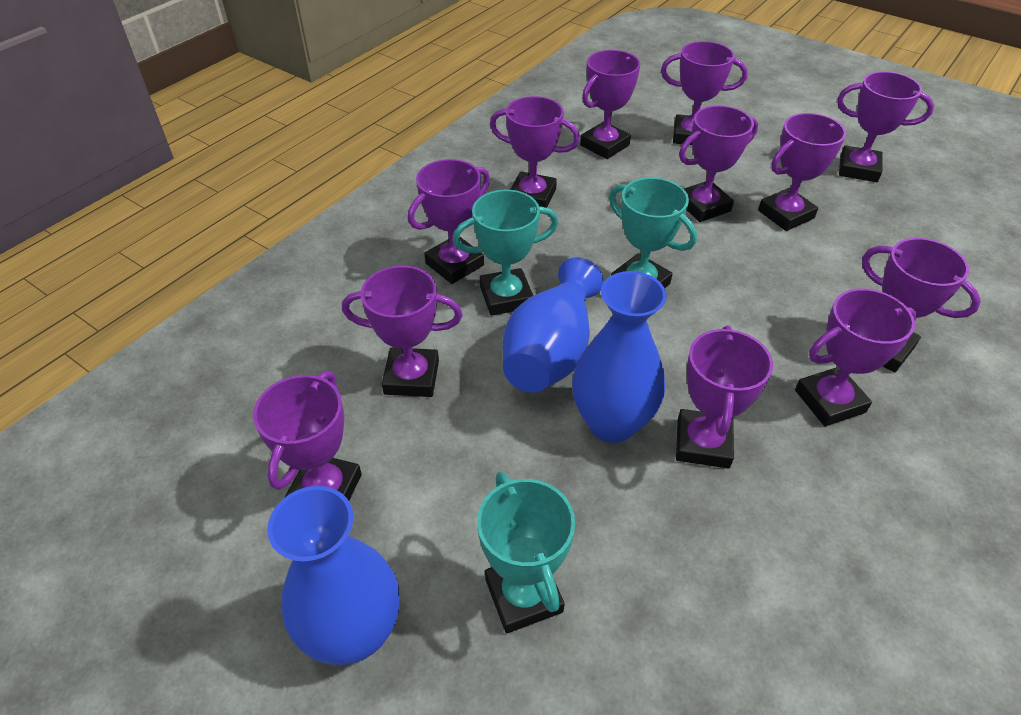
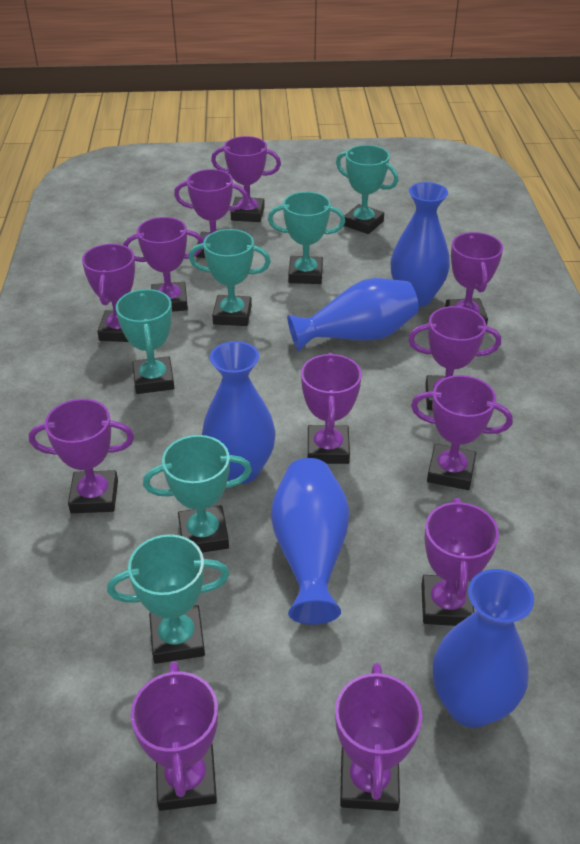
blue vase: [267,486,399,665] [503,257,604,393] [572,271,667,443] = 3 -> [202,341,276,484] [271,458,350,625] [287,278,419,352] [391,182,450,307] [433,569,534,728] = 5
turquoise trophy: [453,190,559,316] [477,472,575,633] [609,177,697,288] = 3 -> [107,534,230,664] [116,289,174,394] [143,435,252,553] [189,229,271,326] [268,192,345,284] [336,145,398,234] = 6

